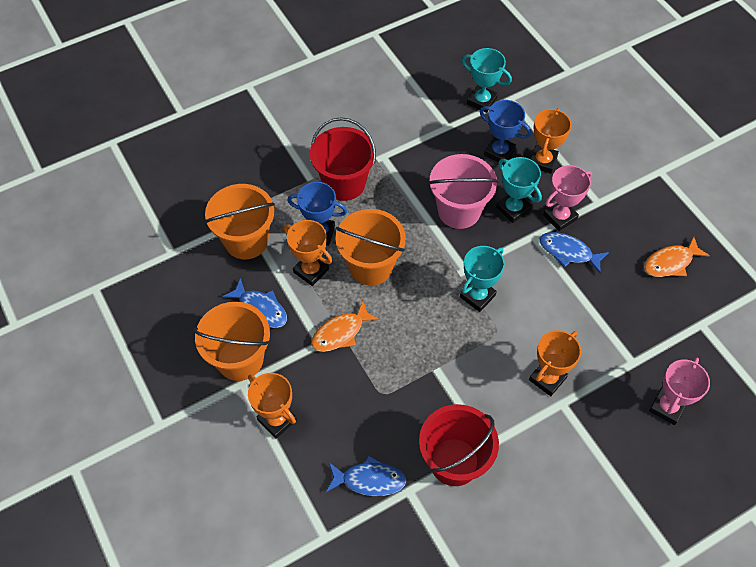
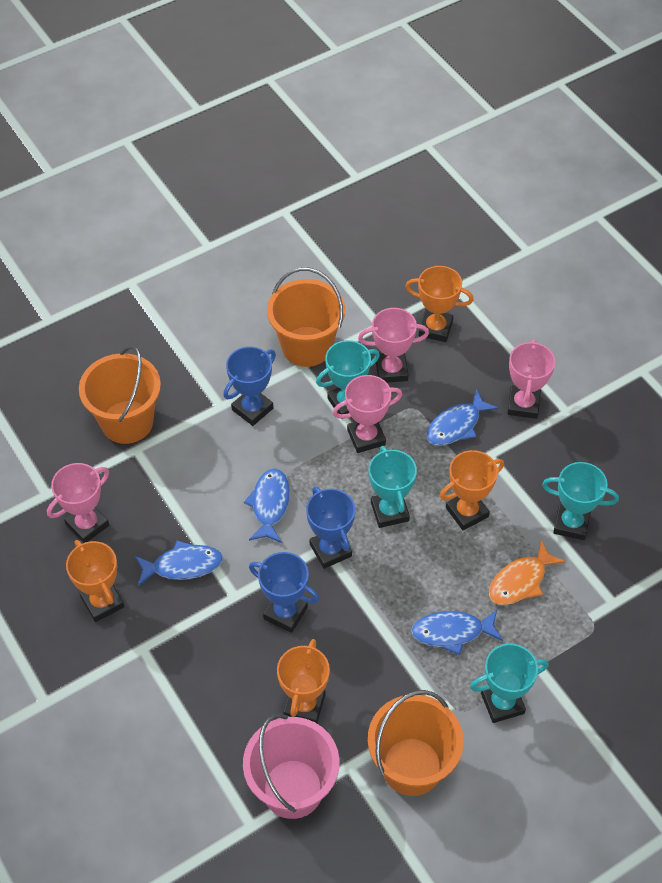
blue fish: [222,278,287,328] [326,455,406,496] [539,232,609,273] = 3 -> [135,540,223,586] [244,469,290,543] [411,610,503,655] [426,389,498,446] = 4
blue trophy: [287,182,347,246] [479,100,531,165] = 2 -> [223,346,276,426] [249,552,319,633] [306,486,355,569] = 3
orange fish: [311,301,379,352] [644,236,710,277] = 2 -> [489,540,565,605] = 1
pink trophy: [543,165,592,231] [649,358,710,425] = 2 -> [47,463,109,543] [333,375,402,453] [358,308,429,383] [507,339,555,419] = 4
red bucket: [310,117,376,201] [419,404,499,486] = 2 -> none = 0
turquoise trophy: [460,246,505,312] [462,48,512,113] [496,157,542,223] = 3 -> [316,340,380,414] [369,446,417,528] [470,644,549,723] [542,462,619,540] = 4

